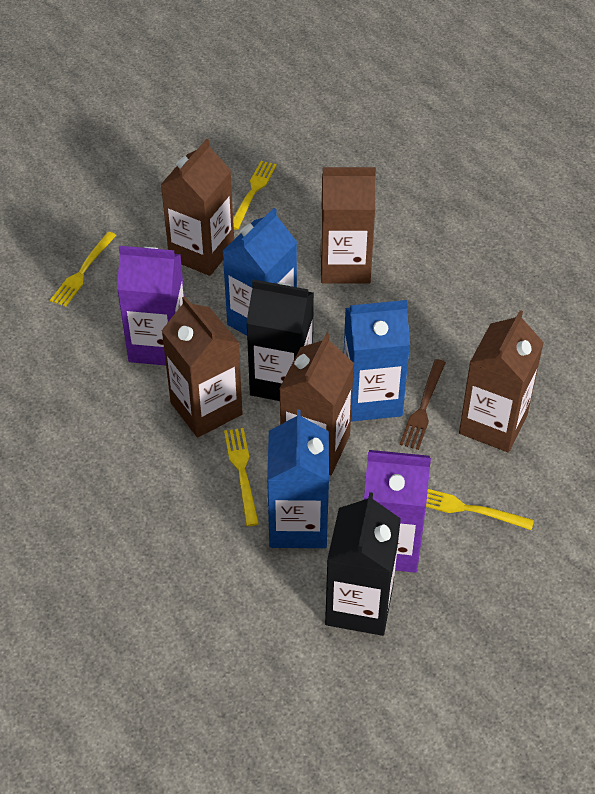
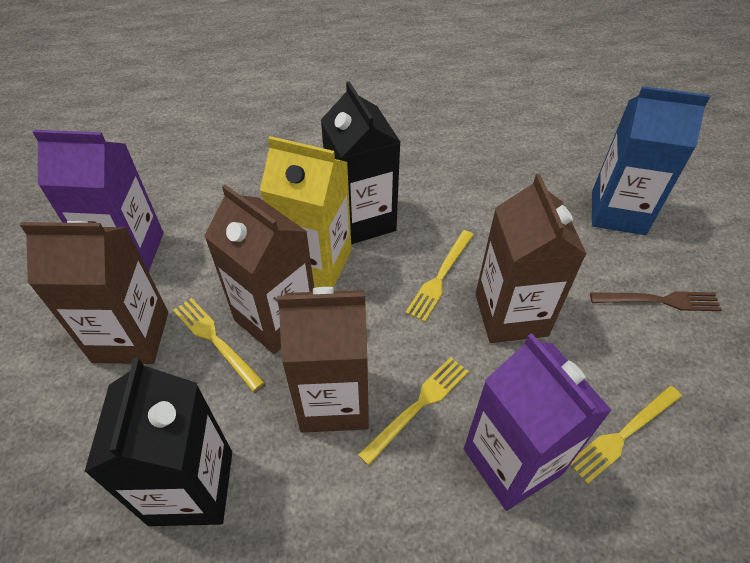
blue carton: [223,208,297,335] [267,410,329,548] [344,300,410,422] = 3 -> [592,86,710,235] = 1
brown carton: [161,139,234,276] [161,296,243,438] [279,333,354,475] [321,167,376,284] [459,310,544,453] = 5 -> [20,221,168,364] [204,185,314,354] [277,287,369,433] [475,174,586,343] = 4
yellow carton: none = 0 -> [260,136,352,288] = 1

